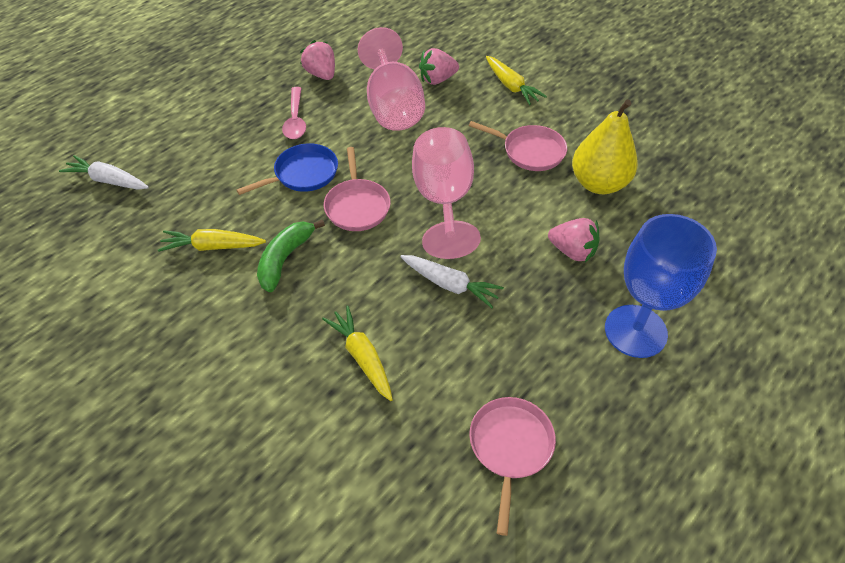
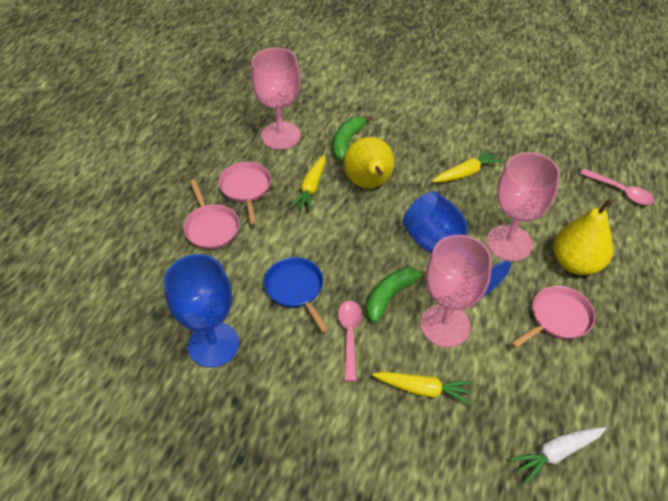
blue goblet: [605,214,717,358] = 1 -> [164,254,239,367] [402,191,511,296] = 2
green banana: [257,219,325,292] = 1 -> [333,116,373,161] [366,267,426,322] = 2
pink goblet: [358,27,425,131] [412,127,481,259] = 2 -> [251,48,301,149] [421,235,492,347] [487,152,560,261] = 3
pink spoon: [282,87,306,139] = 1 -> [338,301,362,381] [580,168,654,205] = 2
pink strawberry: [300,40,335,80] [419,48,459,85] [548,218,600,262] = 3 -> none = 0
white carrot: [59,155,149,190] [400,255,504,308] = 2 -> [510,427,606,484] = 1
yellow pear: [572,99,638,194] = 1 -> [344,137,395,188] [553,198,613,275] = 2

